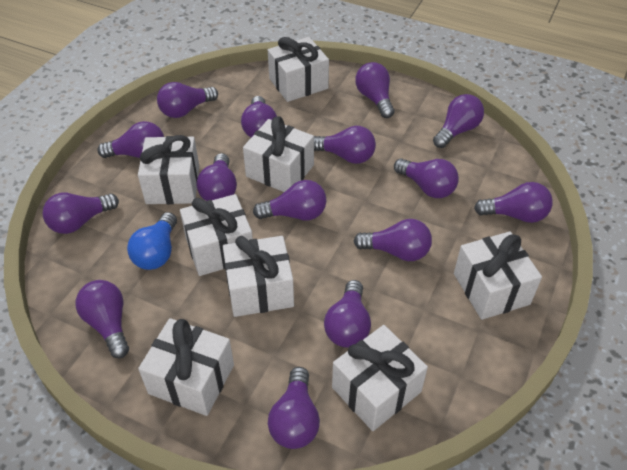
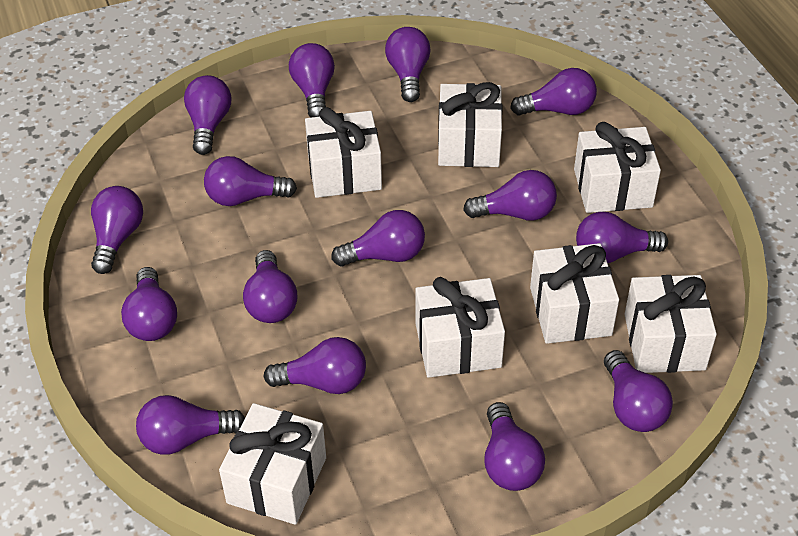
blue light bulb: [127,212,177,270] = 1 -> none = 0
white gift: [138,135,199,204] [138,318,234,416] [180,194,253,276] [223,236,294,317] [243,116,314,192] [268,37,329,102] [332,325,428,431] [454,232,542,320] = 8 -> [219,403,326,525] [305,107,382,198] [416,277,505,378] [438,82,503,167] [530,243,619,344] [574,122,661,213] [624,275,717,373] = 7

